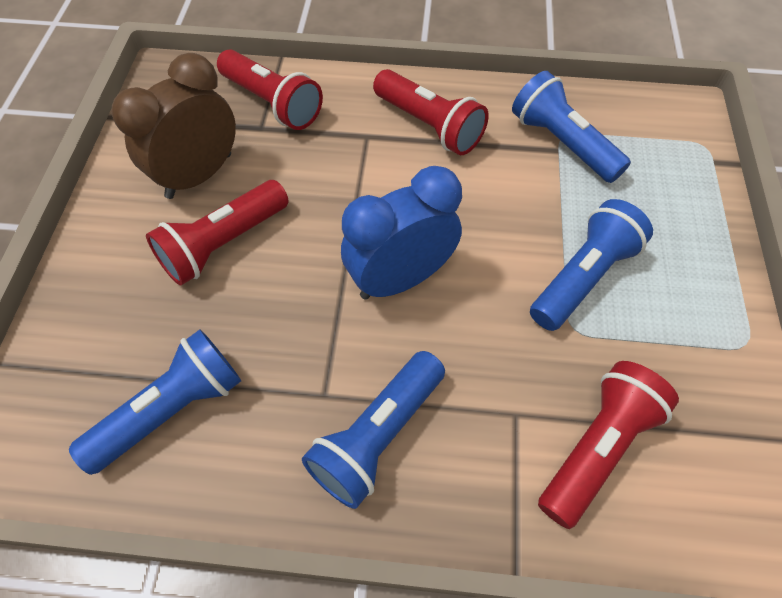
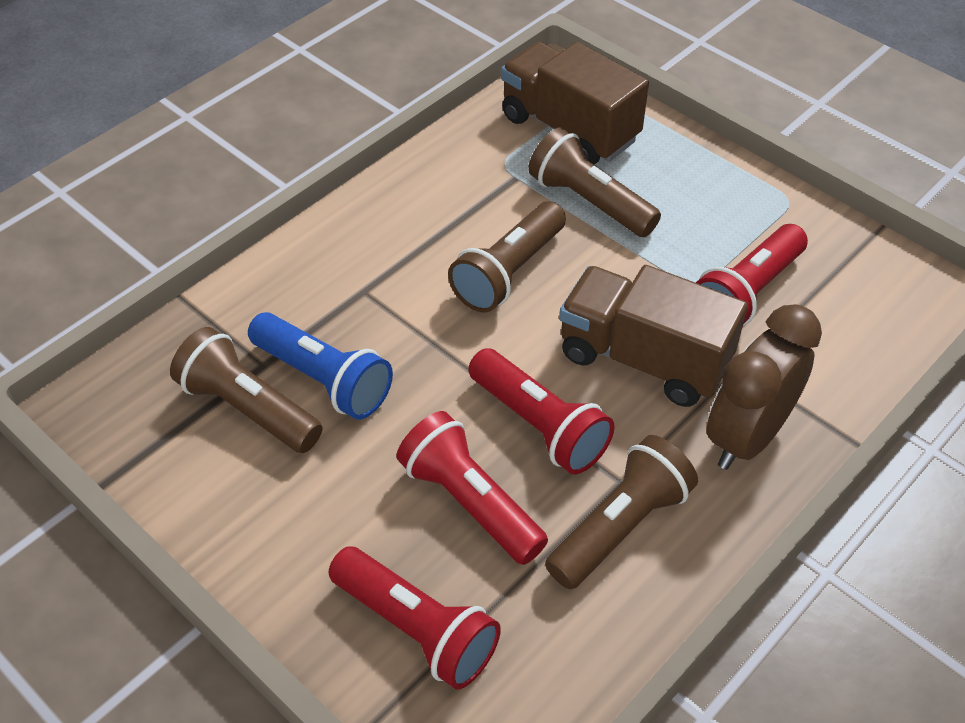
blue clock: [341,166,462,300] = 1 -> none = 0
blue flashlight: [69,329,241,475] [302,351,445,509] [512,71,631,183] [530,199,653,331] = 4 -> [248,312,393,419] = 1
brown flashlight: none = 0 -> [170,327,323,453] [448,201,566,312] [528,127,661,237] [545,435,698,589] = 4
brown truck: none = 0 -> [501,42,649,165] [559,265,748,407] = 2

